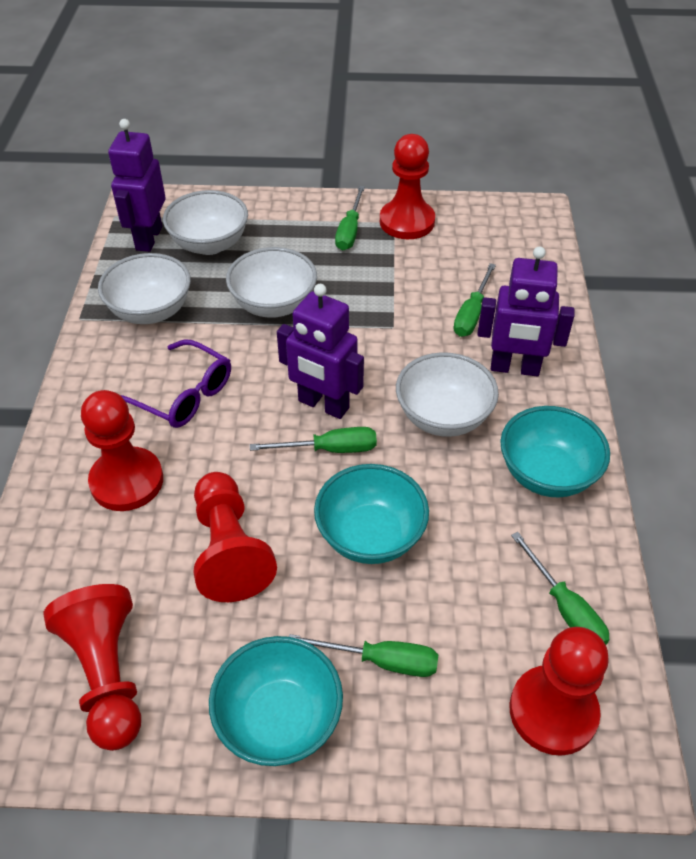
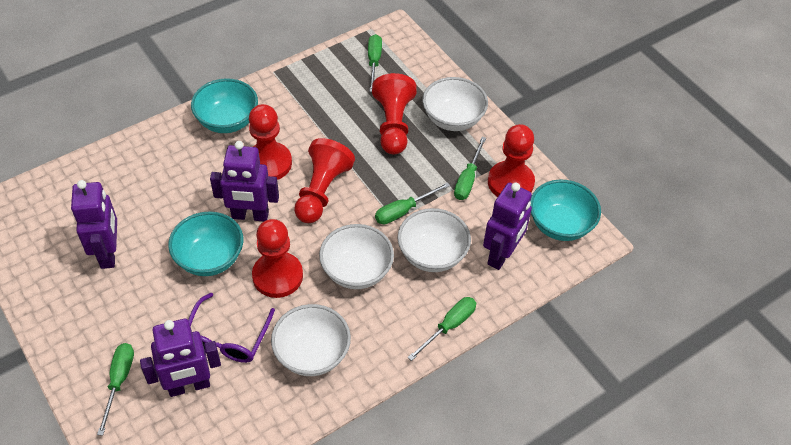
purple robot: [108,119,166,252] [277,284,364,419] [477,246,574,376] = 3 -> [71,180,117,269] [140,319,221,397] [210,141,279,221] [483,182,532,270] = 4

